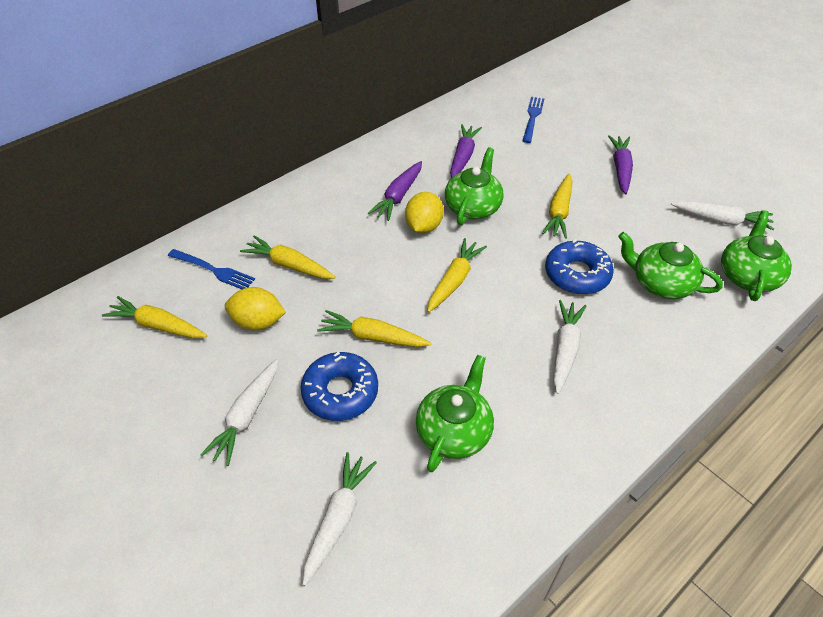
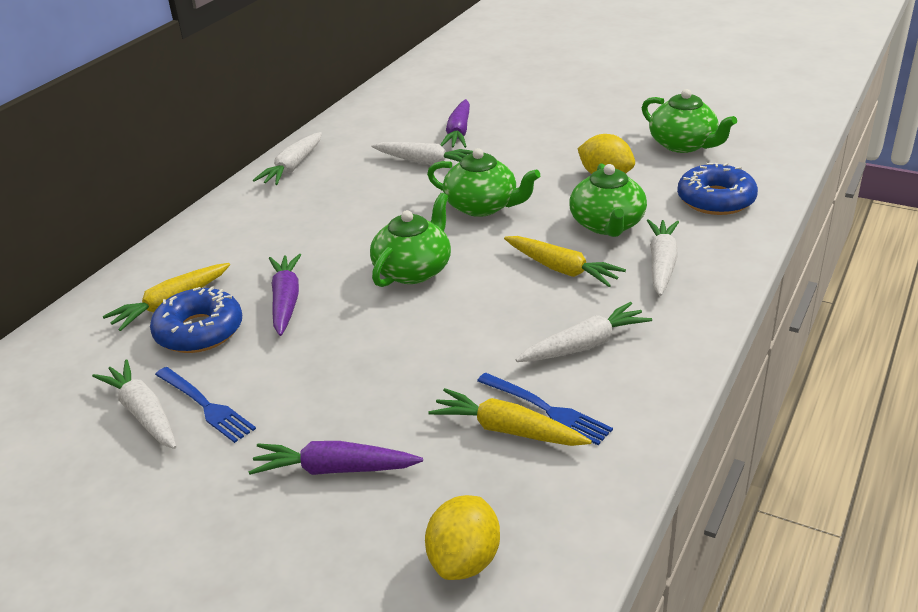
white carrot: [201,359,278,466] [303,452,377,586] [553,300,586,394] [671,201,775,230] = 4 -> [92,359,176,449] [253,132,322,185] [371,142,473,165] [516,302,652,362] [647,219,679,296] = 5
yellow carrot: [102,296,207,338] [240,235,335,279] [317,310,431,347] [427,238,487,312] [542,173,572,239] = 5 -> [103,263,230,331] [428,388,592,446] [504,236,626,287] = 3

